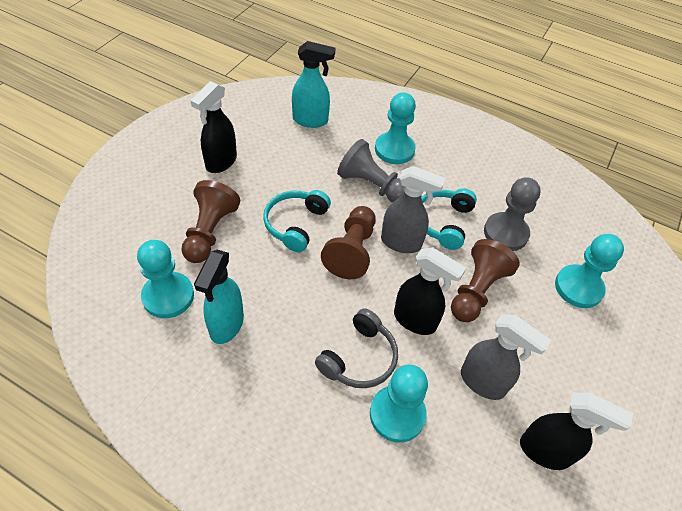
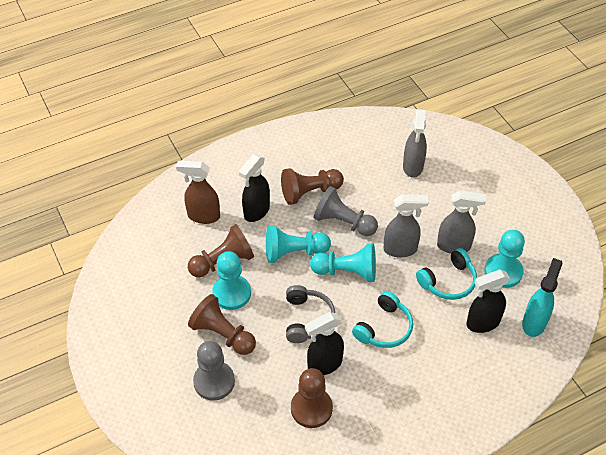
brown pawn: [181,180,240,263] [321,206,376,279] [451,239,520,322] = 3 -> [188,224,254,278] [188,294,256,355] [281,168,344,205] [291,368,333,428] = 4
brown spray bottle: none = 0 -> [176,161,220,224] = 1
grey spray bottle: [381,166,446,253] [461,314,551,400] = 2 -> [383,194,429,258] [403,109,427,178] [437,190,486,254] = 3
turquoise spray bottle: [194,250,244,344] [292,41,336,128] = 2 -> [522,258,563,337] = 1

